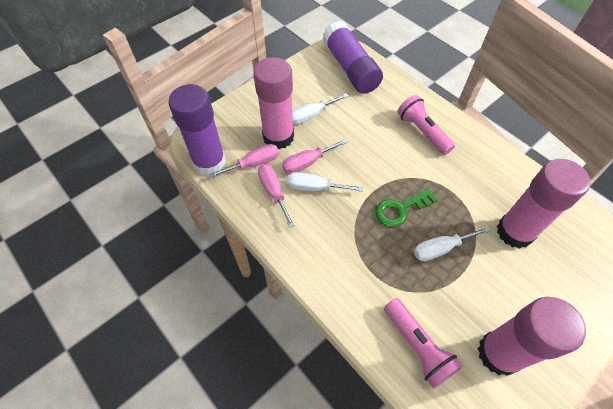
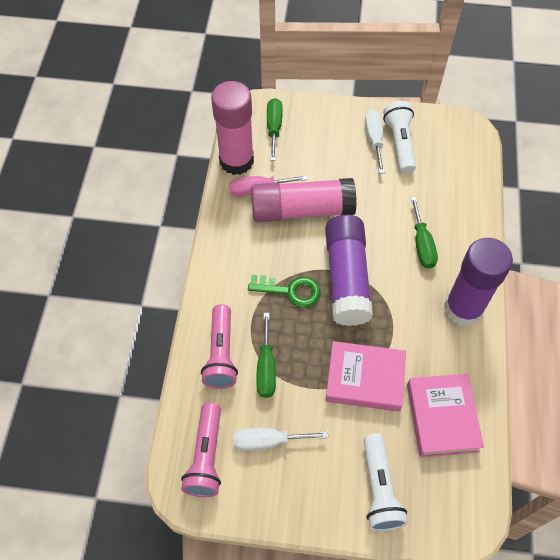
green screwdriver: none = 0 -> [256,313,276,398] [267,98,283,161] [410,197,438,269] = 3
pink book: none = 0 -> [325,341,406,412] [407,374,484,457] = 2
pink glue stick: [253,57,294,149] [478,297,586,376] [497,159,590,249] = 3 -> [211,81,254,175] [251,178,357,222] = 2
pink screwdriver: [209,144,279,178] [258,164,295,227] [282,139,348,174] = 3 -> [229,175,308,197] = 1
white flashlight: none = 0 -> [363,433,408,531] [383,101,416,174] = 2
white screwdriver: [287,172,363,191] [292,93,348,125] [414,227,490,261] = 3 -> [233,428,328,451] [365,110,385,173] = 2

